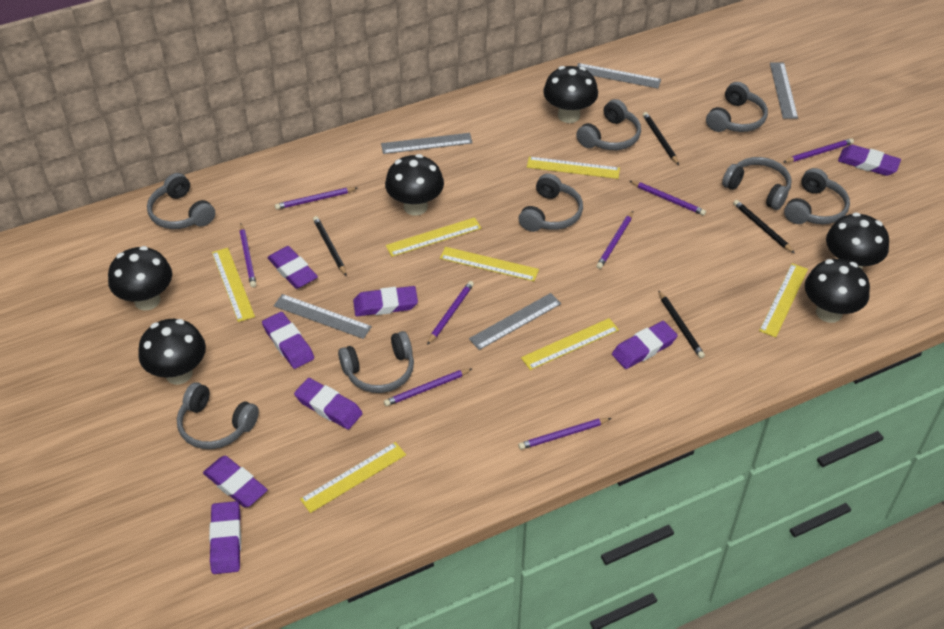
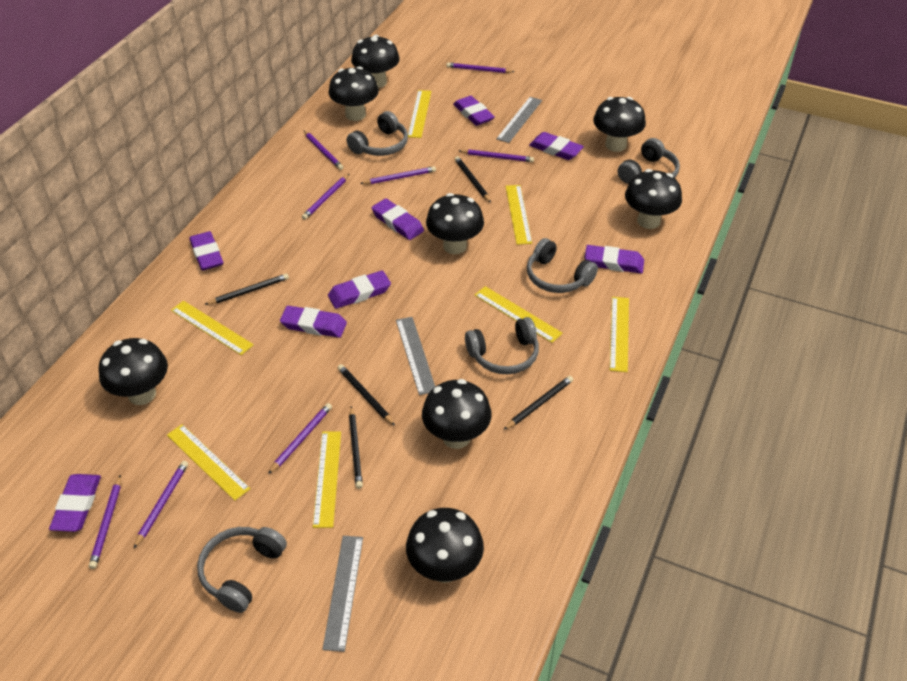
black mushroom: [108,246,172,311] [138,319,206,384] [385,154,444,216] [543,66,598,123] [805,259,870,323] [826,212,889,269] = 6 -> [98,338,168,405] [329,66,379,121] [351,35,400,88] [406,508,484,583] [422,379,492,449] [426,193,484,254] [593,97,646,152] [625,169,682,229] = 8
black pencil: [313,216,347,276] [643,112,679,165] [658,290,705,358] [733,200,795,253] = 4 -> [204,273,289,305] [338,364,395,426] [349,406,363,489] [455,156,491,203] [504,376,573,430] = 5
grey headphones: [147,173,215,229] [177,382,259,449] [338,331,414,393] [519,173,583,232] [576,99,641,150] [706,82,768,132] [722,157,792,210] [784,168,850,224] = 8 -> [197,527,287,613] [346,111,408,156] [465,317,539,374] [527,238,598,293] [618,138,680,184] = 5
grey ruler: [274,294,372,339] [381,133,473,154] [469,293,561,350] [577,63,661,89] [770,62,798,119] = 5 -> [322,536,363,652] [396,317,435,395] [496,97,542,143] = 3

